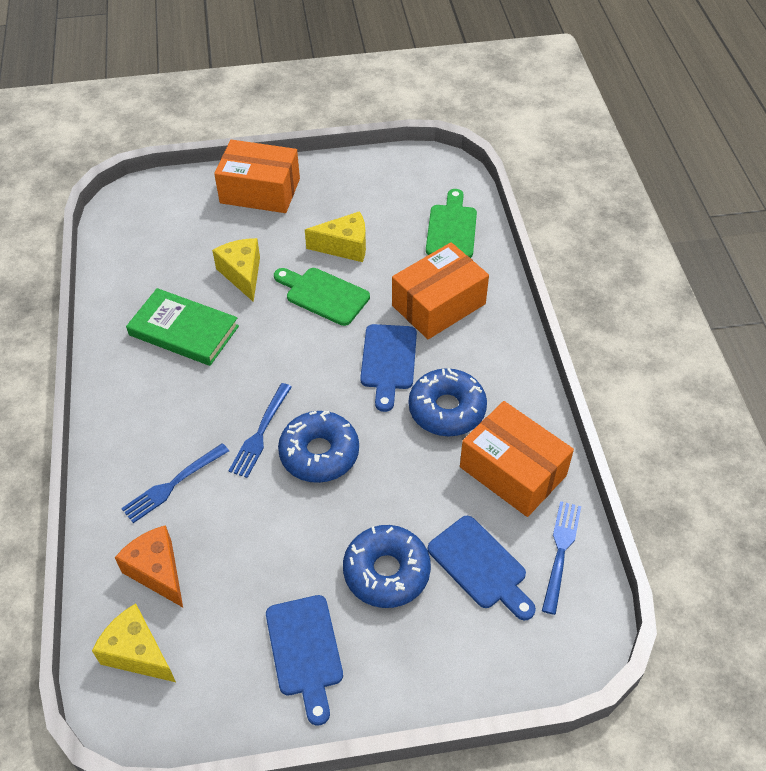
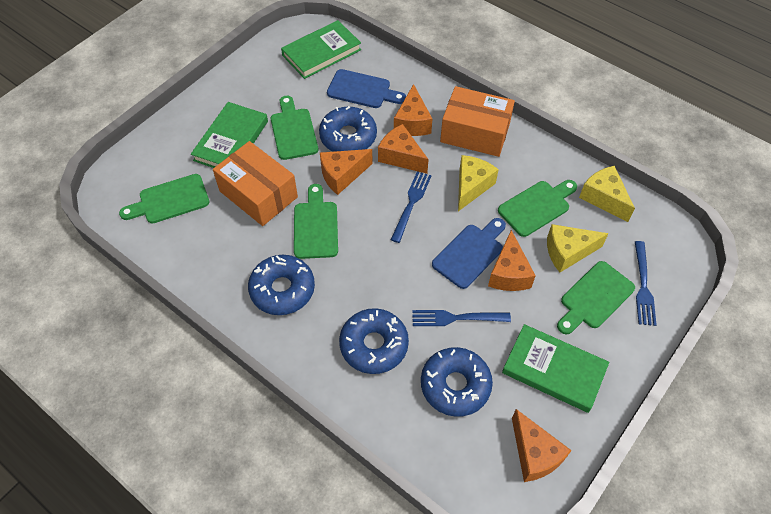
blue cutting board: [266,595,343,726] [360,324,417,412] [428,516,536,620] = 3 -> [327,69,406,108] [432,218,506,289] = 2
blue donut: [278,411,359,483] [343,525,431,608] [409,368,487,436] = 3 -> [248,255,315,315] [319,106,377,152] [339,308,409,374] [421,347,493,417] = 4
green book: [126,288,239,366] = 1 -> [191,102,268,168] [281,20,361,79] [502,324,609,413] = 3
green cutting board: [274,268,370,326] [426,189,477,258] = 2 -> [119,174,210,224] [271,96,318,160] [294,184,338,259] [498,180,577,237] [557,261,635,334] = 5
orange box: [214,140,300,213] [392,242,489,339] [460,401,574,517] = 3 -> [213,141,298,226] [440,86,515,157] = 2
orange cheese: [115,525,183,607] = 1 -> [320,149,373,195] [378,124,429,174] [394,84,432,136] [488,230,536,291] [512,409,572,482] = 5

